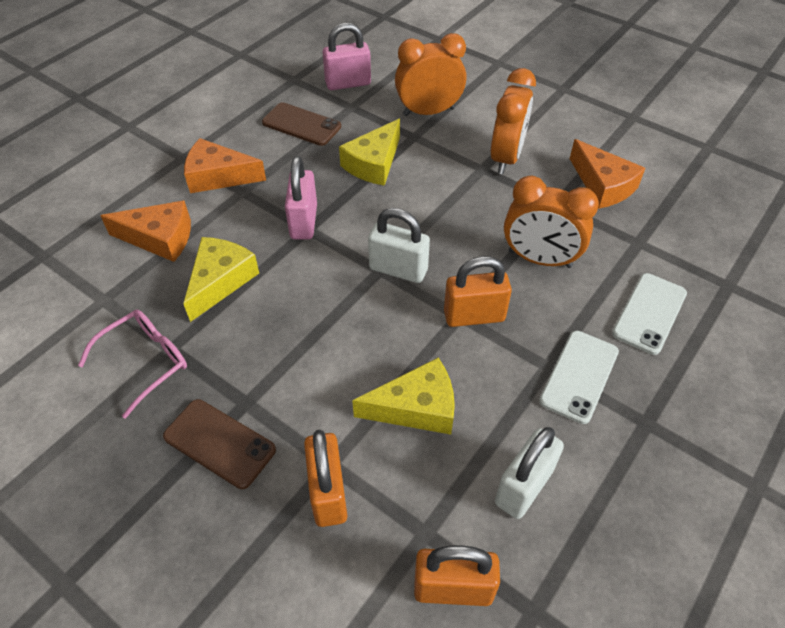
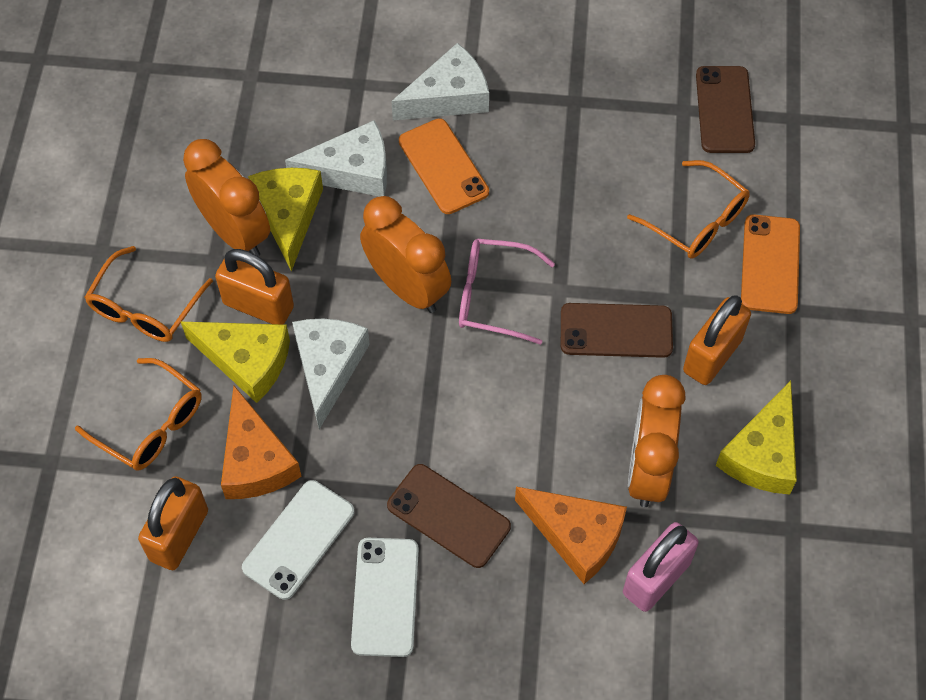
brown phone: [163,399,276,489] [262,102,341,146] = 2 -> [387,464,511,568] [561,303,673,358] [696,66,755,153] = 3
orange cheese: [100,201,191,262] [184,138,266,193] [570,139,645,209] = 3 -> [221,386,302,499] [515,487,627,584] = 2
orange glasses: none = 0 -> [75,358,202,471] [85,246,213,342] [627,160,750,259] = 3
orange phone: none = 0 -> [399,118,489,214] [741,214,800,314] = 2
pink padlock: [285,156,317,240] [323,23,371,90] = 2 -> [623,522,699,612] = 1
white cheese: none = 0 -> [285,120,387,197] [292,319,370,429] [391,43,489,120] = 3
white padlock: [368,208,430,283] [495,427,564,519] = 2 -> none = 0

